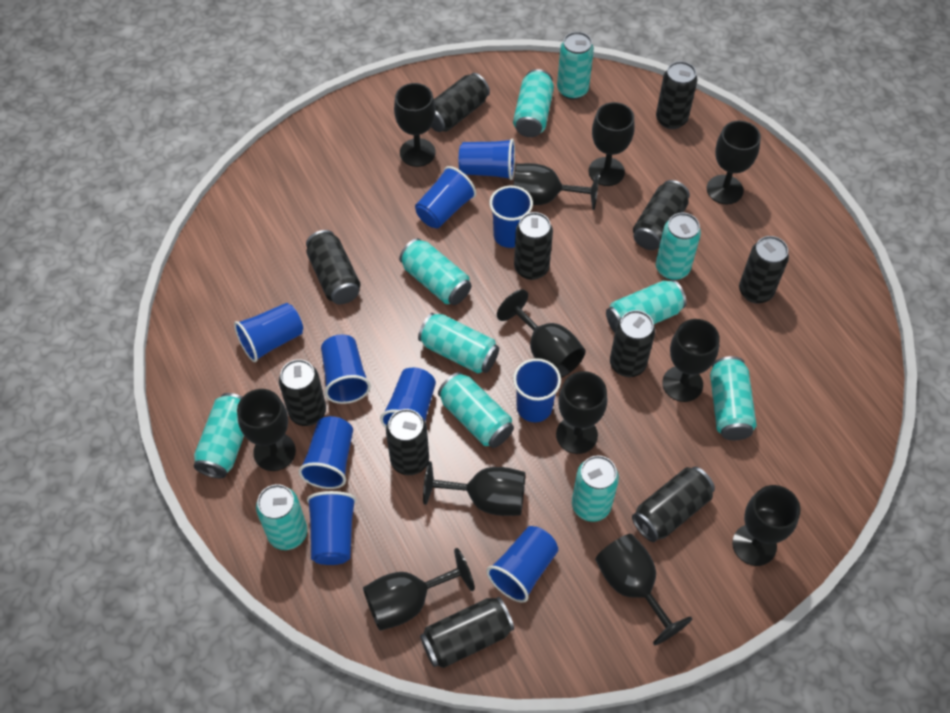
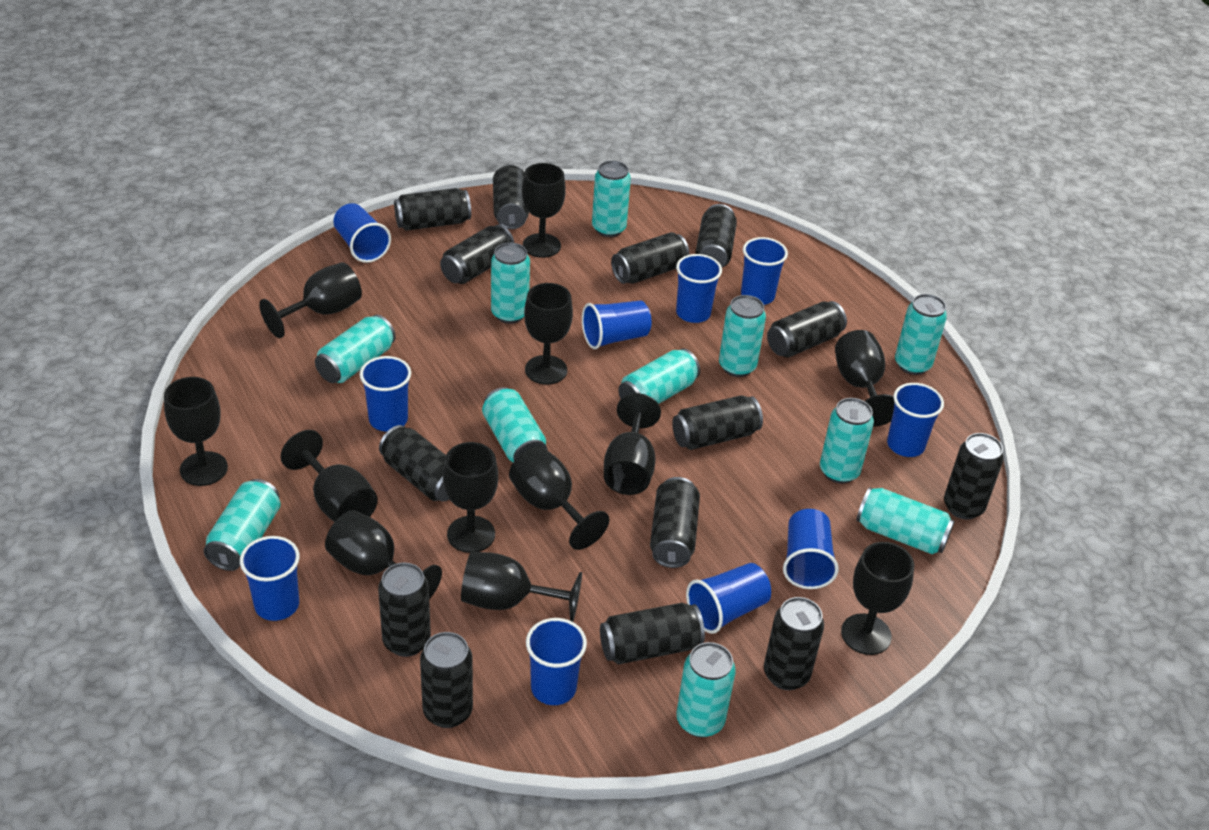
black can: [279,359,326,426] [306,230,360,304] [386,409,429,475] [420,597,514,668] [431,73,490,132] [514,212,553,280] [610,310,655,377] [632,467,715,542] [633,180,690,250] [656,61,697,129] [739,236,789,303] = 11 -> [378,563,431,657] [379,425,449,502] [394,188,471,231] [420,632,473,728] [440,225,514,284] [493,165,529,229] [600,603,705,664] [611,232,689,284] [650,477,700,568] [672,395,763,450] [695,204,737,267] [764,597,824,690] [767,301,847,358] [944,433,1004,519] = 14

